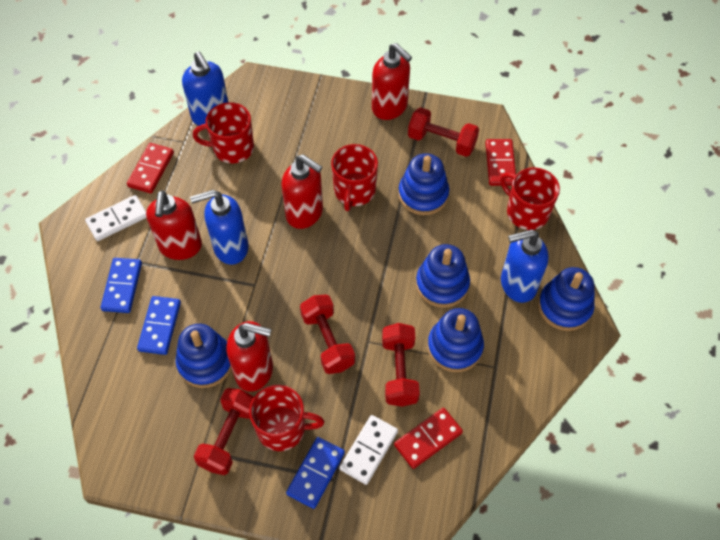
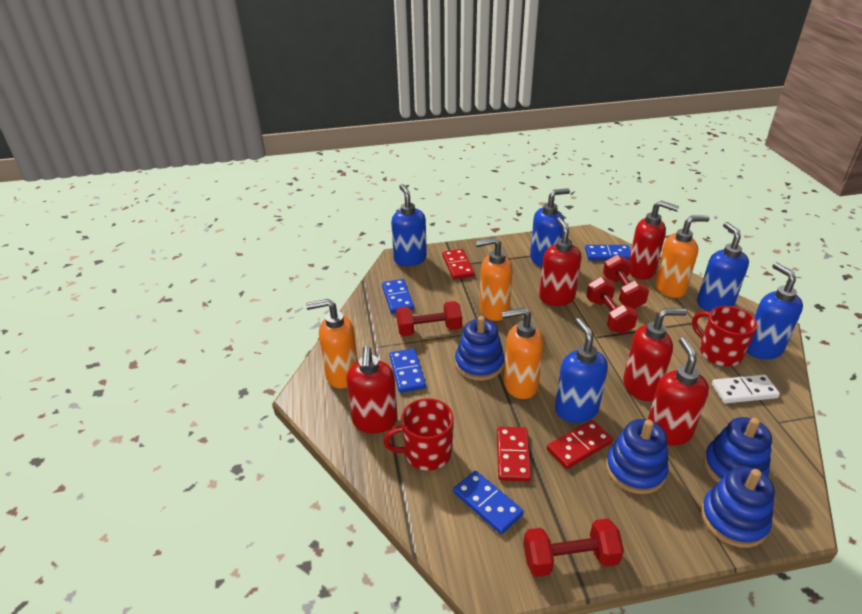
blue domino: [101,258,142,313] [137,296,181,355] [286,437,345,509] = 3 -> [382,279,414,313] [389,348,426,393] [453,471,524,534] [585,245,631,260] = 4
blue soap dispenser: [182,52,228,126] [190,190,248,265] [501,229,549,303] = 3 -> [391,184,427,266] [530,188,570,267] [555,318,608,423] [697,222,749,312] [746,262,803,359] = 5
blue stacking toy: [176,324,232,388] [398,153,449,215] [416,244,470,308] [428,308,484,372] [538,267,595,331] = 5 -> [455,316,505,381] [606,419,669,494] [701,466,775,548] [704,417,772,483] = 4
orange soap dispenser: none = 0 -> [306,299,358,389] [475,237,513,321] [501,308,544,399] [655,215,710,298] = 4
red mug: [193,102,254,163] [249,385,325,451] [331,144,378,211] [500,168,560,230] = 4 -> [383,398,454,471] [692,306,758,367] = 2
red soap dispenser: [146,190,202,260] [227,321,273,392] [282,154,323,229] [372,43,412,120] = 4 -> [346,346,398,434] [539,217,582,306] [623,308,687,401] [629,201,679,280] [648,337,709,446] = 5
white domino: [85,195,146,241] [339,415,398,485] = 2 -> [712,374,780,403] = 1

